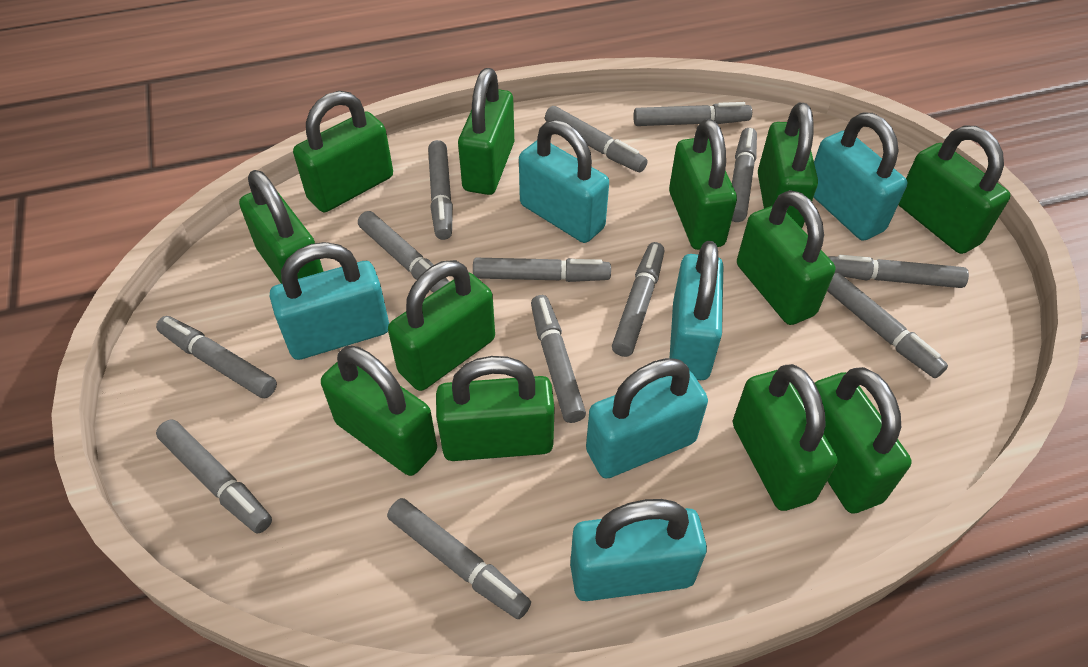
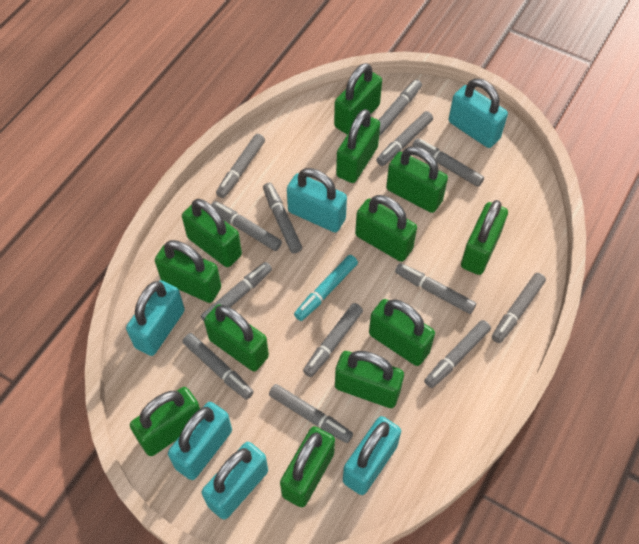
turquoise marker: none = 0 -> [294,255,358,321] = 1

